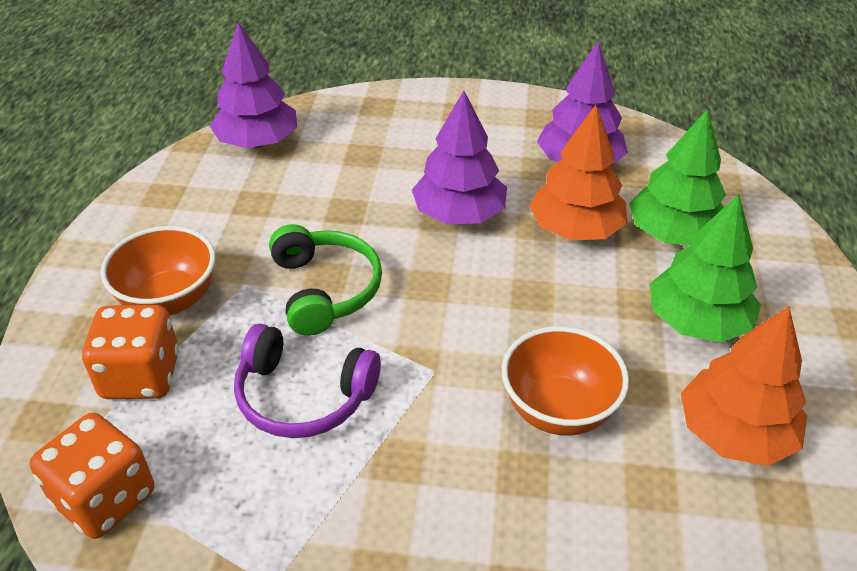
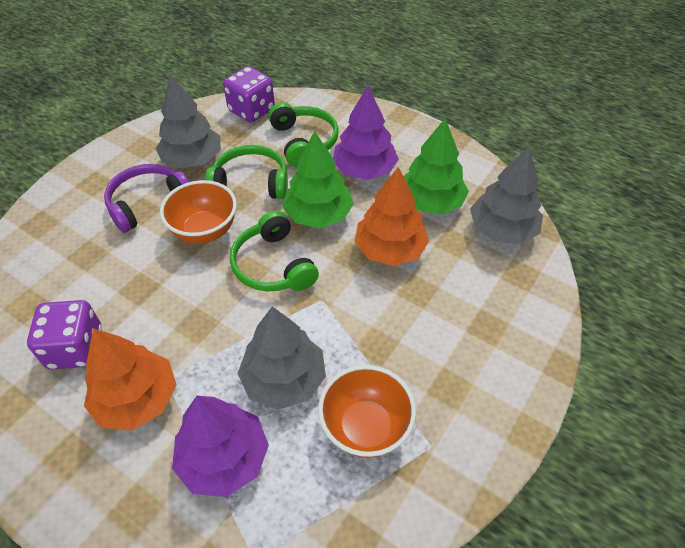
green headphones: [269,224,382,336] = 1 -> [205,145,288,199] [230,211,319,292] [268,102,339,167] = 3
grey tree: none = 0 -> [155,75,221,168] [238,307,326,410] [470,147,543,244] = 3
orange dice: [30,413,154,539] [82,305,179,399] = 2 -> none = 0
purple dice: none = 0 -> [27,300,102,369] [223,66,275,122] = 2
purple tree: [210,22,297,148] [412,91,507,224] [537,42,628,166] = 3 -> [172,396,269,497] [333,86,399,180] = 2

